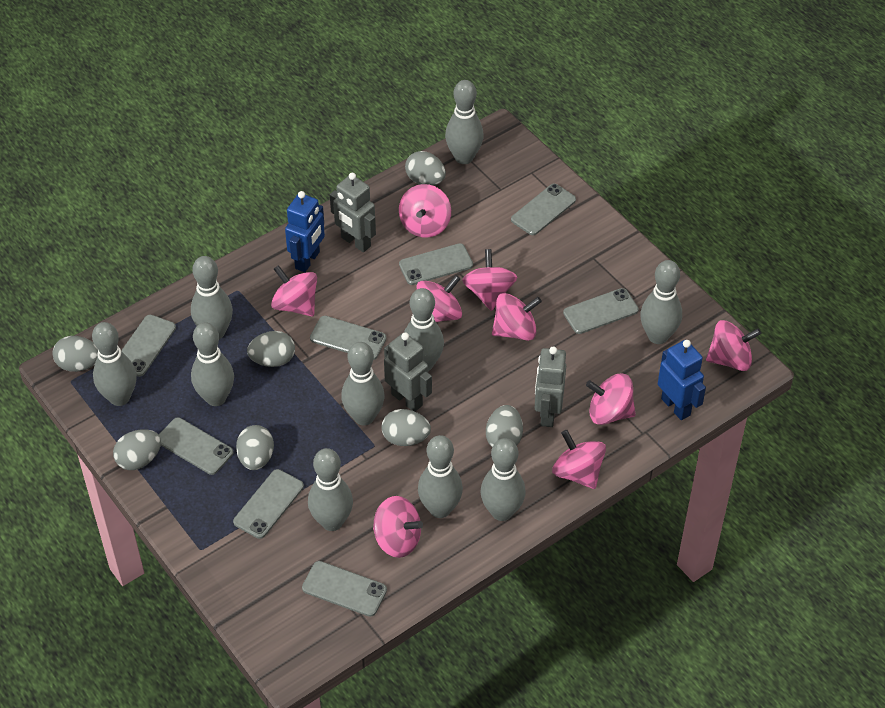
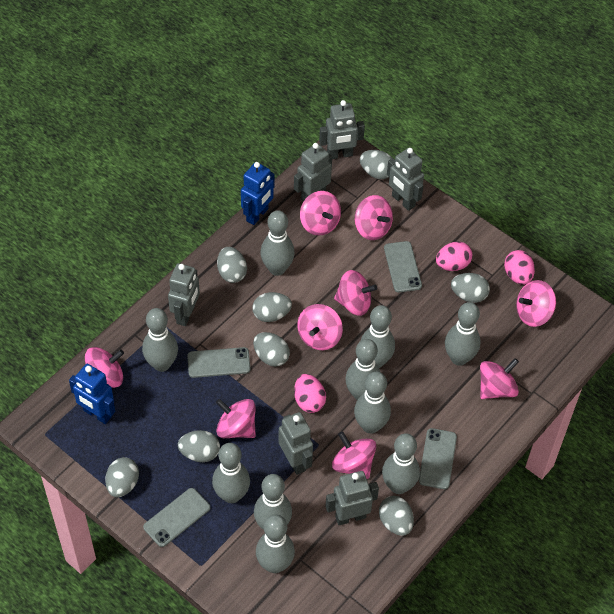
grey egg: [53,336,98,372] [113,429,161,470] [236,425,274,470] [247,331,295,367] [382,409,431,446] [405,151,446,185] [486,405,523,447] = 7 -> [105,457,139,497] [178,430,220,462] [217,247,247,283] [252,292,292,322] [253,332,290,367] [360,150,392,179] [379,496,414,536] [451,273,490,303] = 8
grey phone: [121,315,176,377] [159,417,233,475] [233,469,304,539] [302,561,387,617] [310,316,386,360] [399,243,473,285] [511,184,576,235] [563,288,639,334] = 8 -> [143,488,210,547] [187,347,250,378] [384,241,422,292] [419,428,457,489] = 4
grey robot: [330,173,376,252] [384,333,432,412] [535,346,566,427] = 3 -> [168,263,200,326] [278,412,313,475] [294,143,332,202] [319,100,365,159] [326,471,379,525] [387,148,424,211] = 6
pink egg: none = 0 -> [294,374,326,413] [436,241,473,271] [504,250,535,285] = 3

